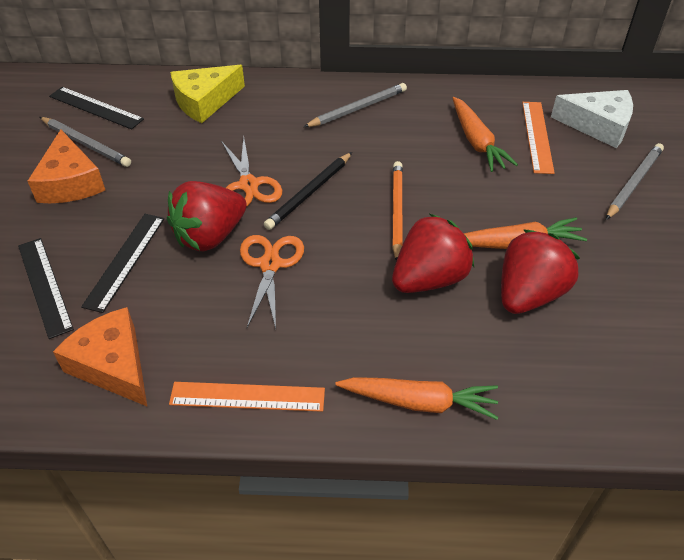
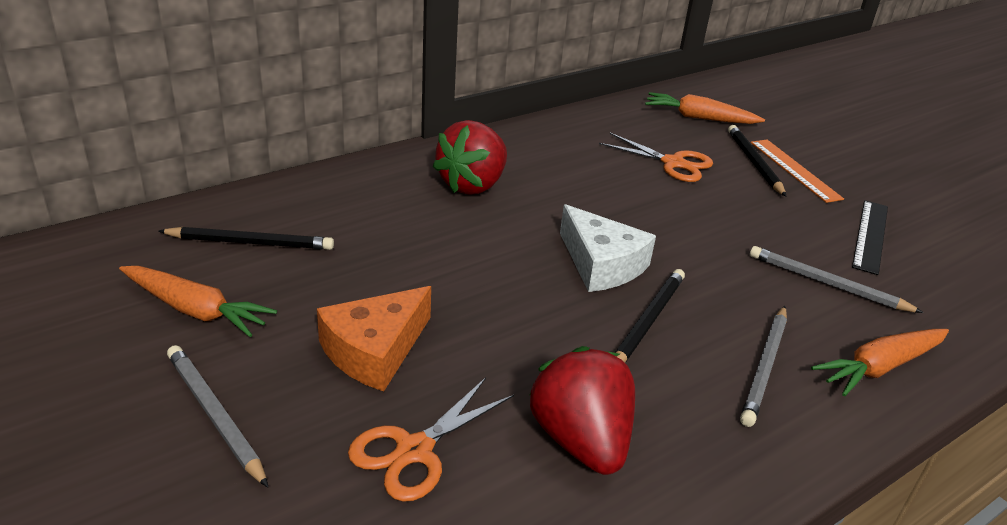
black pencil: [264,152,352,230] = 1 -> [159,227,334,250] [615,269,685,362] [728,125,787,197] = 3
black ruler: [18,238,74,339] [49,87,144,129] [81,214,164,313] = 3 -> [852,200,888,275] = 1
orange cheese: [28,129,105,203] [53,307,147,406] = 2 -> [317,286,431,392] = 1
orange pencil: [392,161,403,261] = 1 -> none = 0
orange ruler: [169,382,325,412] [522,102,555,174] = 2 -> [751,140,844,203] = 1
red strawberry: [167,181,247,251] [392,214,474,293] [501,229,580,314] = 3 -> [432,120,507,195] [530,346,635,475] = 2
yellow cheese: [170,65,245,123] = 1 -> none = 0

